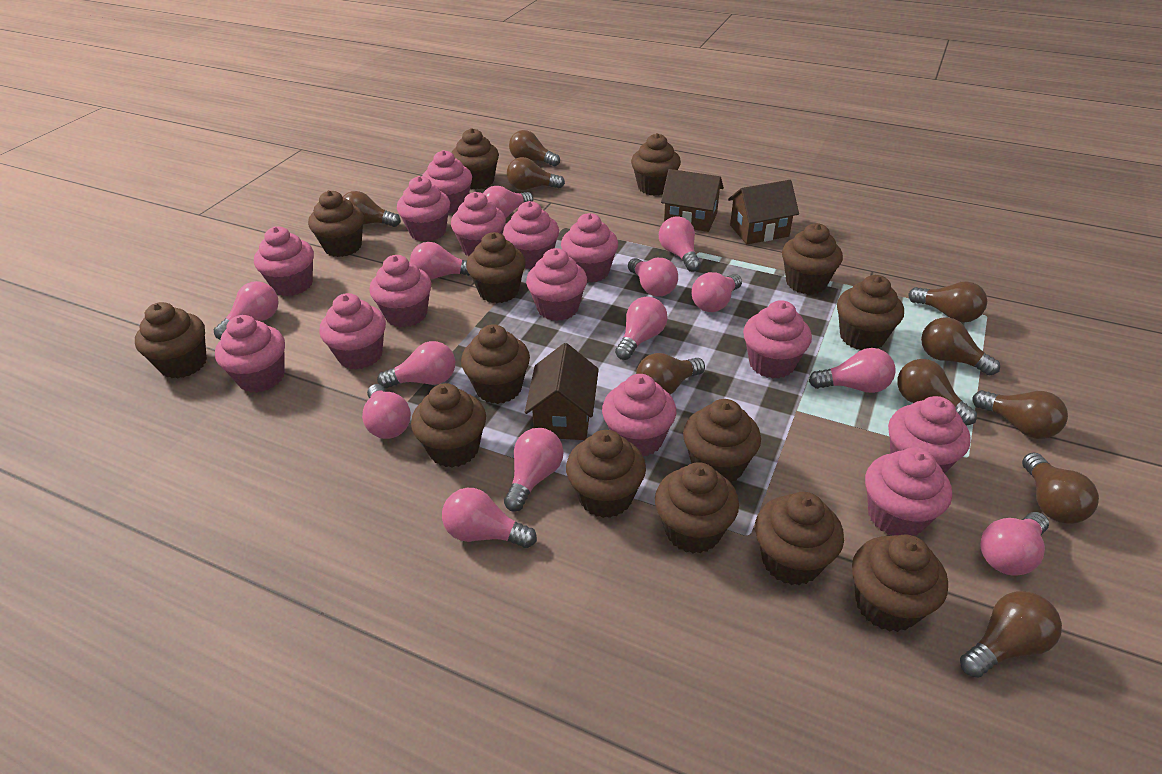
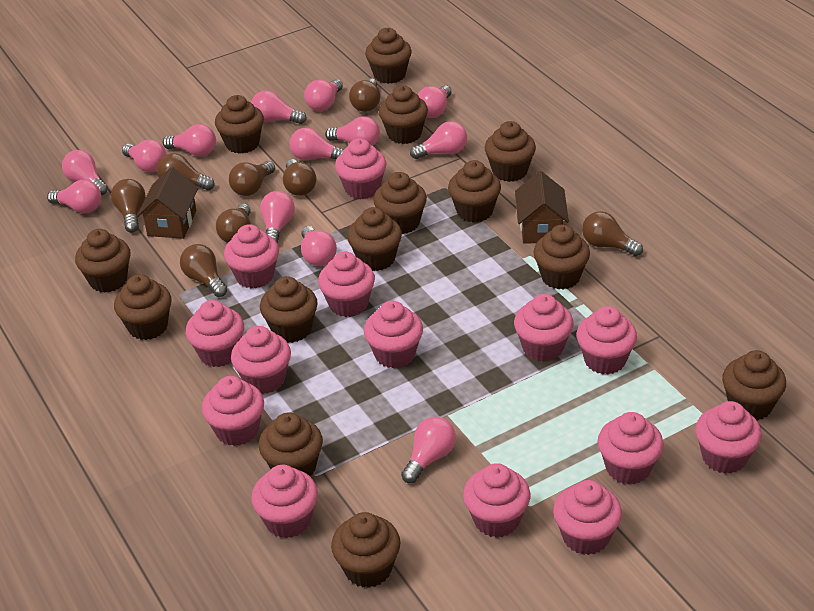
brown house: [525,343,599,440] [661,169,724,232] [728,180,799,244] = 3 -> [137,167,198,239] [515,171,569,244] = 2
brown light bulb: [343,191,401,227] [507,157,565,190] [509,130,560,166] [636,353,705,394] [897,359,977,425] [908,281,987,323] [921,317,1000,375] [960,591,1062,678] [973,390,1068,439] [1022,452,1099,524] = 10 -> [111,179,145,233] [157,153,214,190] [180,244,227,297] [216,203,251,243] [229,161,275,196] [283,159,316,196] [349,78,380,112] [582,211,643,256] = 8

